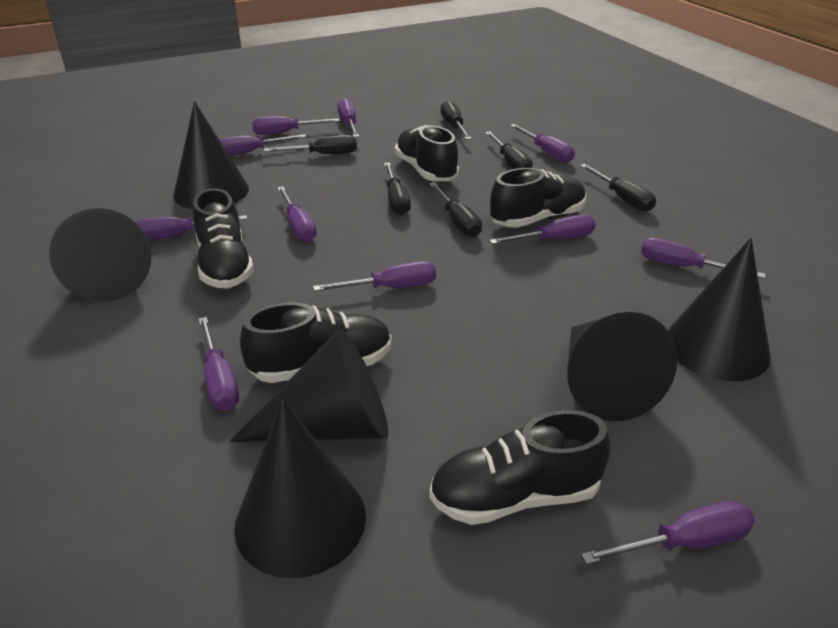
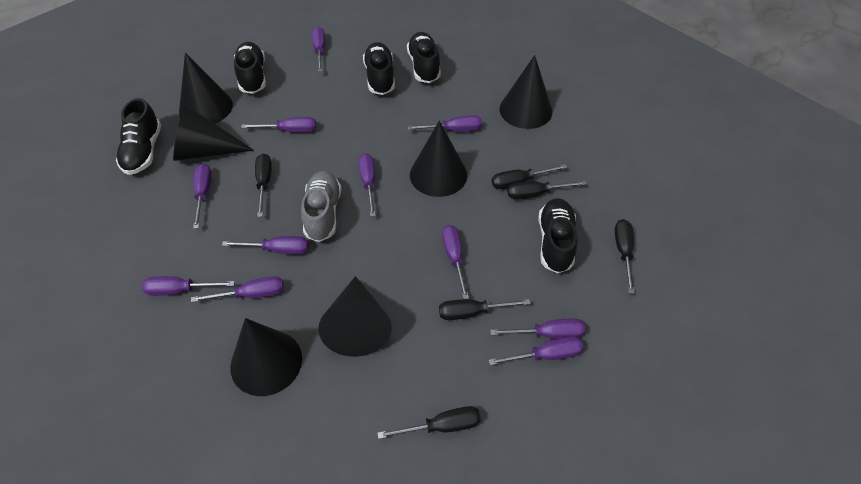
grey shoe: none = 0 -> [301,171,341,242] = 1

